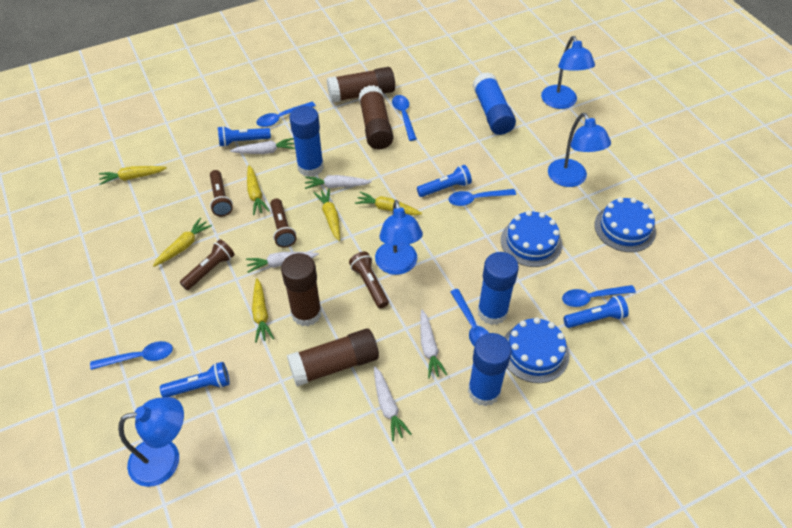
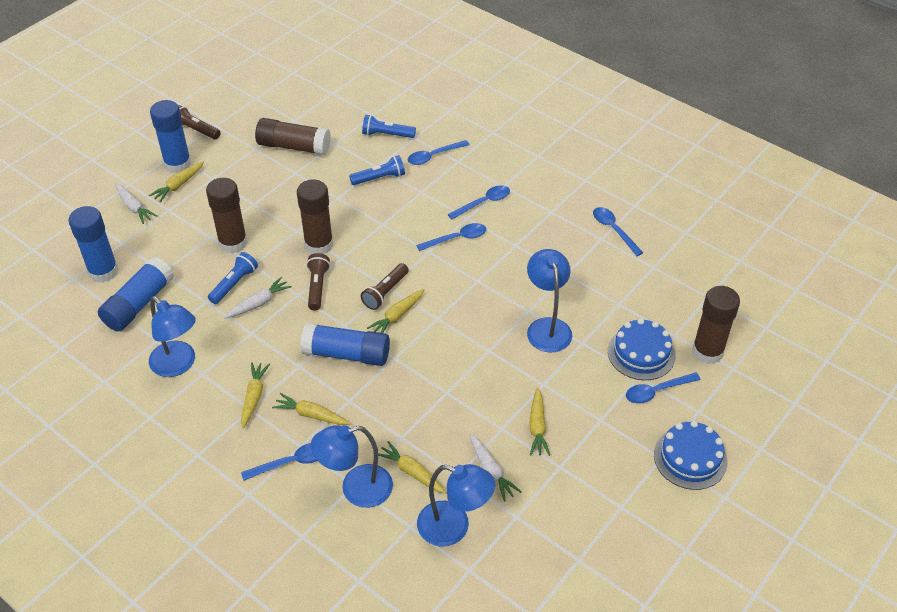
blue cake: [501,210,562,267] [504,317,569,383] [594,197,656,252] = 3 -> [608,318,676,380] [654,421,727,490] = 2
blue flashlight: [160,362,230,397] [218,126,271,147] [417,165,472,197] [563,295,629,328] = 4 -> [208,252,258,304] [349,155,405,185] [362,115,416,138] = 3
brown flashlight: [180,239,235,290] [210,170,233,216] [270,198,296,248] [349,252,389,308] = 4 -> [178,105,221,140] [306,253,330,310] [361,263,409,310] = 3
white carrot: [230,138,295,154] [246,252,319,273] [305,175,372,189] [374,367,411,441] [420,310,447,379] = 5 -> [115,183,157,224] [224,277,292,319] [469,434,522,501] = 3

